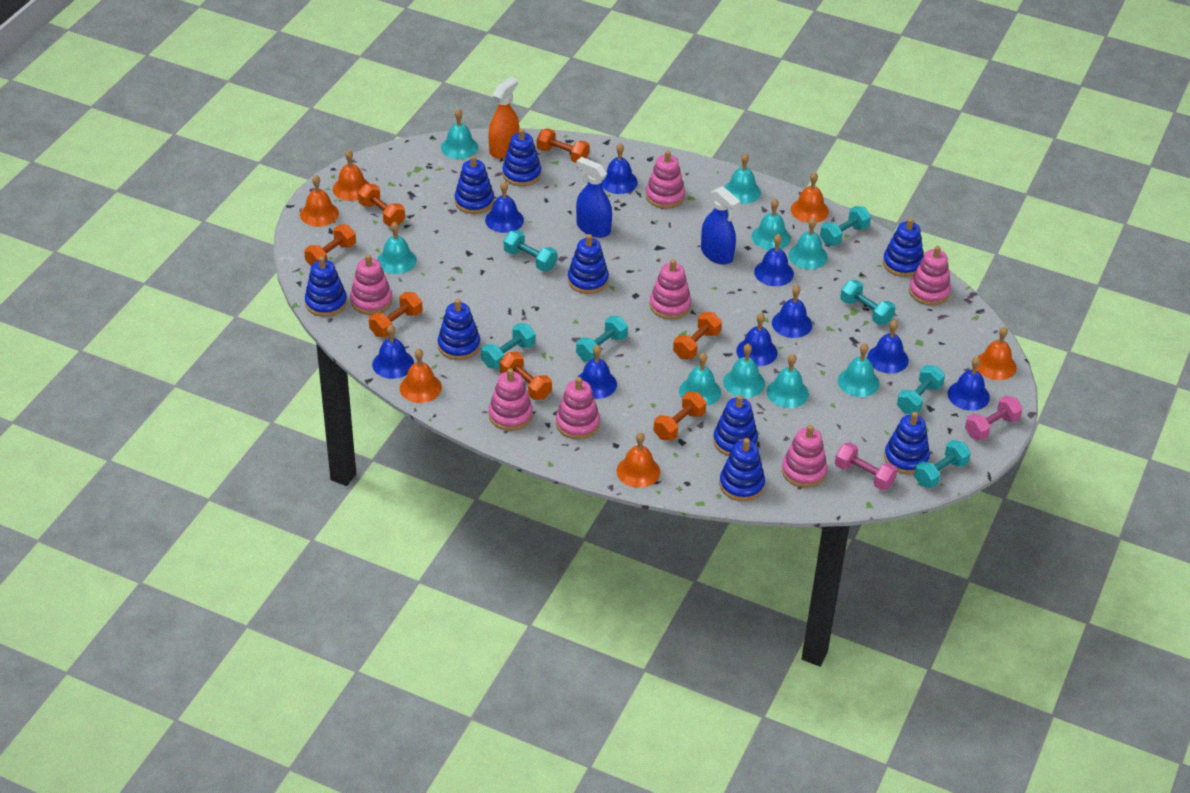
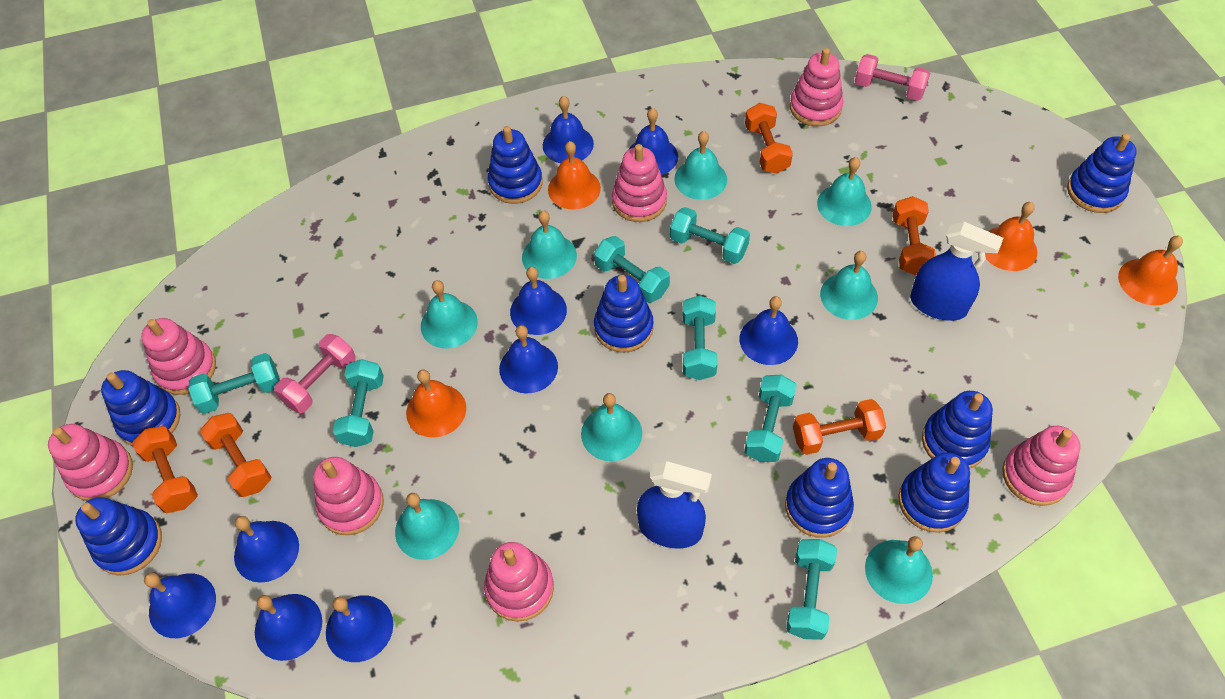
blue stacking toy: [305,256,347,317] [438,299,480,360] [454,155,494,214] [502,128,541,186] [568,234,609,294] [713,395,758,456] [719,438,765,501] [883,218,924,277] [884,412,930,474] = 9 -> [75,497,162,576] [101,370,181,446] [488,126,543,204] [594,275,654,353] [785,458,854,538] [898,452,970,533] [922,391,993,468] [1067,133,1137,213] = 8
orange bell: [300,175,339,227] [333,150,370,201] [400,348,442,403] [617,432,660,488] [791,172,829,223] [977,327,1017,380] = 6 -> [406,370,466,438] [548,141,601,210] [985,202,1037,271] [1118,236,1183,306] = 4
orange dumbbell: [304,224,356,266] [358,184,405,226] [369,292,423,337] [500,352,552,400] [537,129,590,163] [653,392,706,441] [673,312,722,359] = 7 -> [132,426,198,513] [200,413,271,497] [745,103,793,174] [793,399,886,455] [893,196,936,275] = 5
orange spray bottle: [489,77,519,158] = 1 -> none = 0
turquoise bell: [377,221,417,274] [441,109,478,159] [679,352,721,406] [723,344,765,398] [724,153,761,204] [752,198,790,250] [767,354,809,408] [789,217,828,269] [838,343,879,397] = 9 -> [395,493,459,560] [421,280,478,349] [522,210,577,279] [581,393,642,461] [674,131,727,200] [817,157,872,226] [820,251,878,320] [865,536,933,604] = 8

